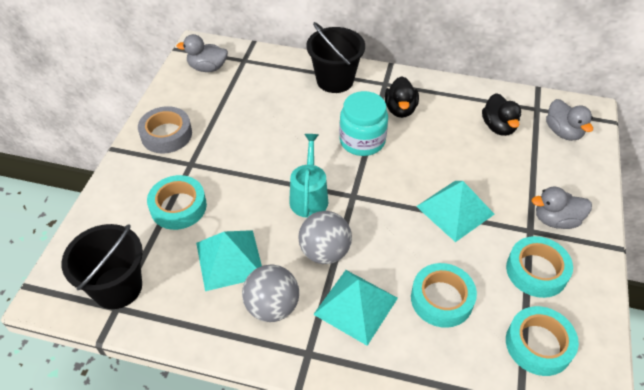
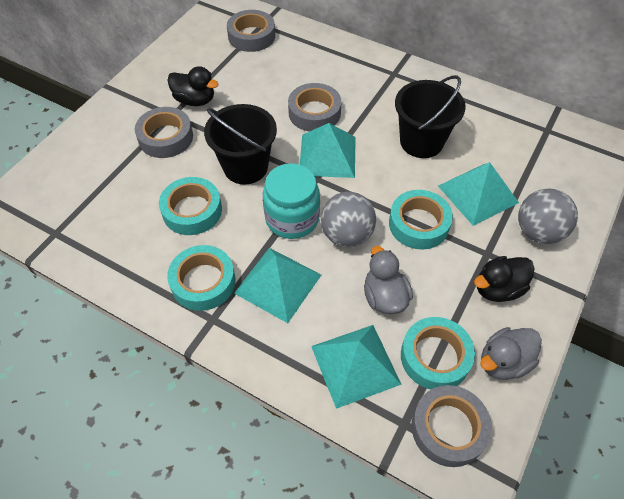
grey duck: [176,34,228,72] [532,186,592,229] [546,99,593,141] = 3 -> [364,246,413,314] [480,327,542,380] = 2
grey tape: [138,106,192,153] = 1 -> [135,107,193,158] [227,10,275,52] [288,83,342,132] [412,385,492,467] = 4
turquoise pyramid: [196,230,262,291] [313,270,398,346] [416,181,495,242] = 3 -> [234,248,321,323] [300,123,356,178] [311,325,402,409] [438,162,519,226] = 4
turquoise watering can: [289,134,328,218] = 1 -> none = 0

